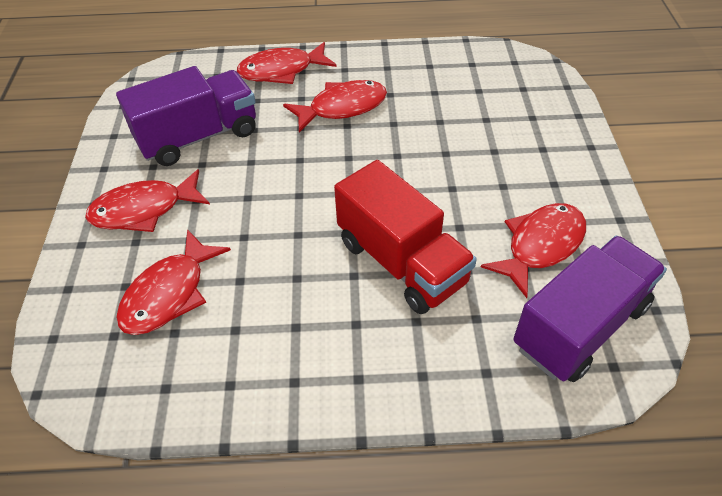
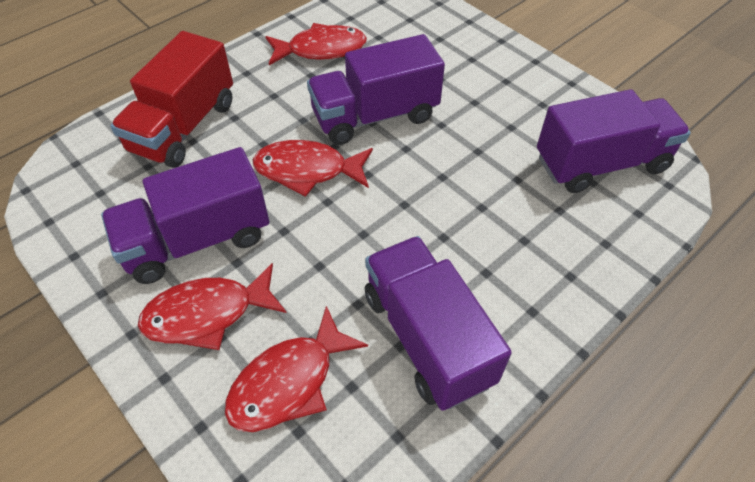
purple truck: [116,66,256,166] [513,236,667,382] = 2 -> [101,147,269,284] [307,34,445,145] [365,236,512,411] [537,89,691,193] = 4
red fish: [85,169,210,232] [116,229,231,335] [237,42,337,84] [283,80,387,132] [481,203,586,298] = 5 -> [138,263,287,350] [225,306,368,432] [252,140,373,197] [265,23,367,65] = 4

